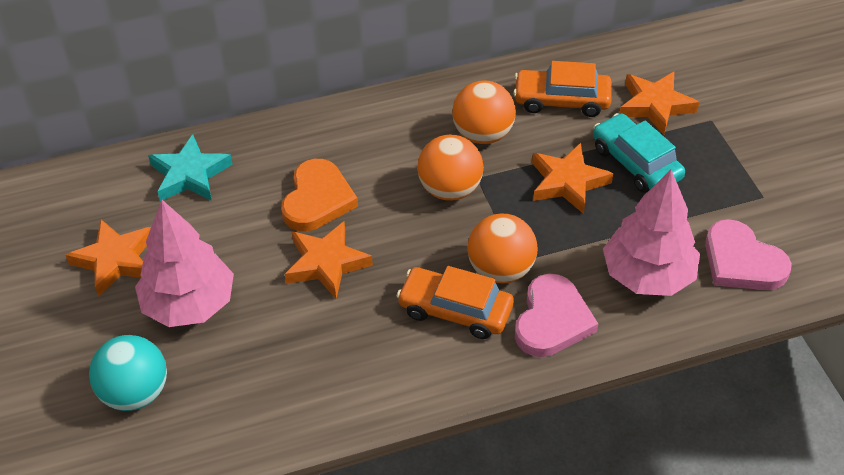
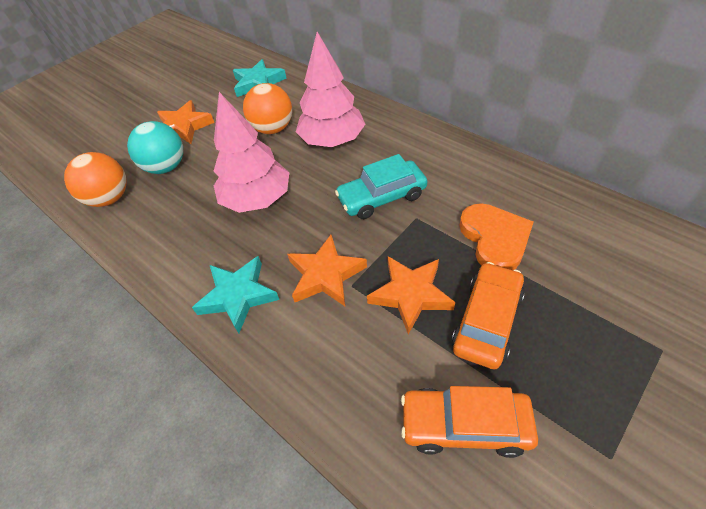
orange ball: [417,135,483,201] [452,80,516,144] [467,213,537,284] = 3 -> [64,152,127,207] [243,83,292,134] = 2
orange star: [66,220,151,297] [285,222,373,299] [532,143,613,214] [619,72,699,135] = 4 -> [157,100,214,144] [287,235,367,306] [367,256,455,335] = 3
pink heart: [515,274,598,357] [705,219,792,290] = 2 -> none = 0
turquoise star: [148,134,232,201] = 1 -> [192,256,279,333] [233,59,287,97] = 2

